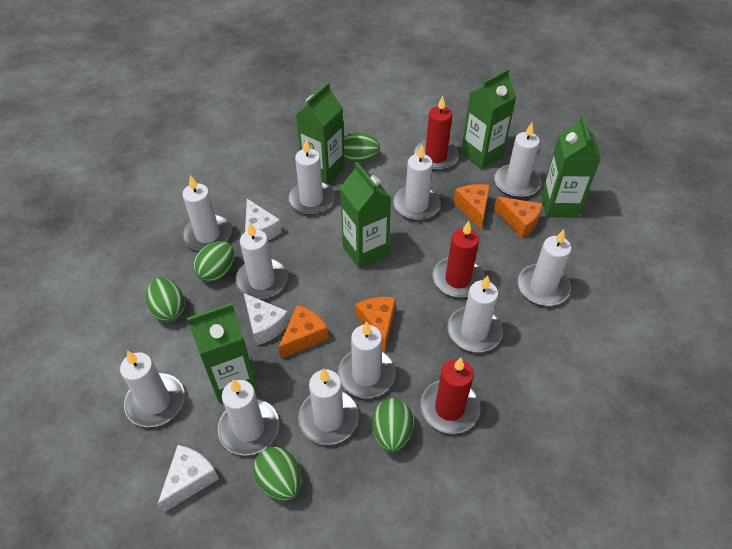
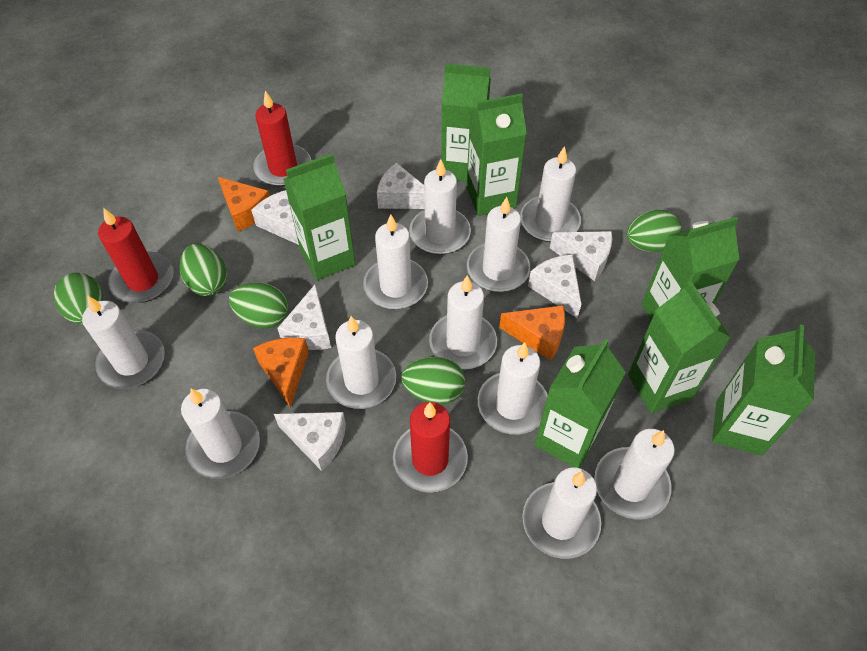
green carton: [187,303,257,403] [296,83,345,184] [340,162,391,269] [461,69,517,169] [541,116,601,218] = 5 -> [283,154,356,280] [441,63,491,181] [466,93,527,216] [534,338,626,468] [628,280,731,413] [641,217,739,320] [712,324,815,456] = 7
orange cheese: [278,305,329,359] [355,297,396,351] [453,184,490,229] [494,197,543,238] = 4 -> [218,177,270,232] [253,337,309,408] [499,305,565,361] = 3
white cheese: [158,445,219,512] [244,293,289,346] [245,199,282,240] = 3 -> [251,190,299,245] [274,412,346,471] [277,284,331,350] [377,163,425,209] [528,254,581,318] [550,231,612,281] = 6

